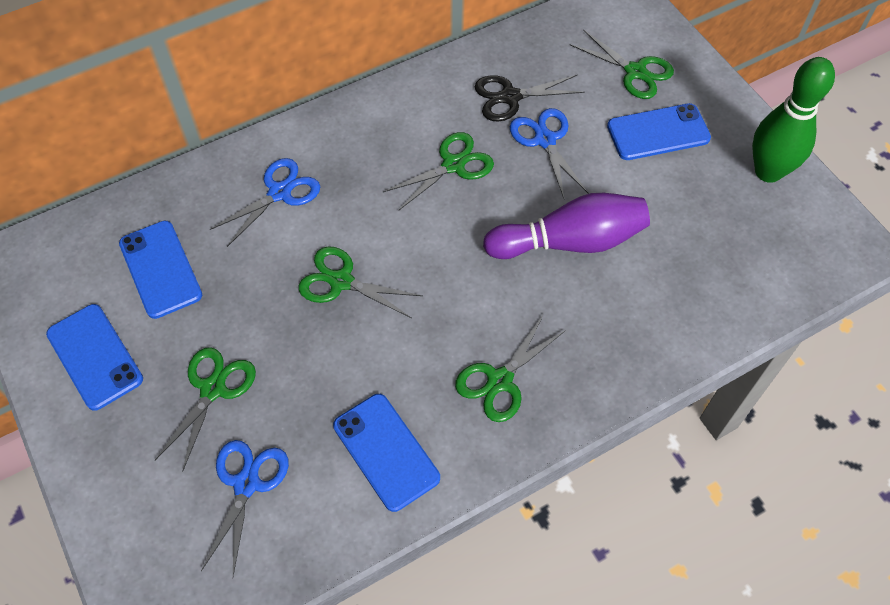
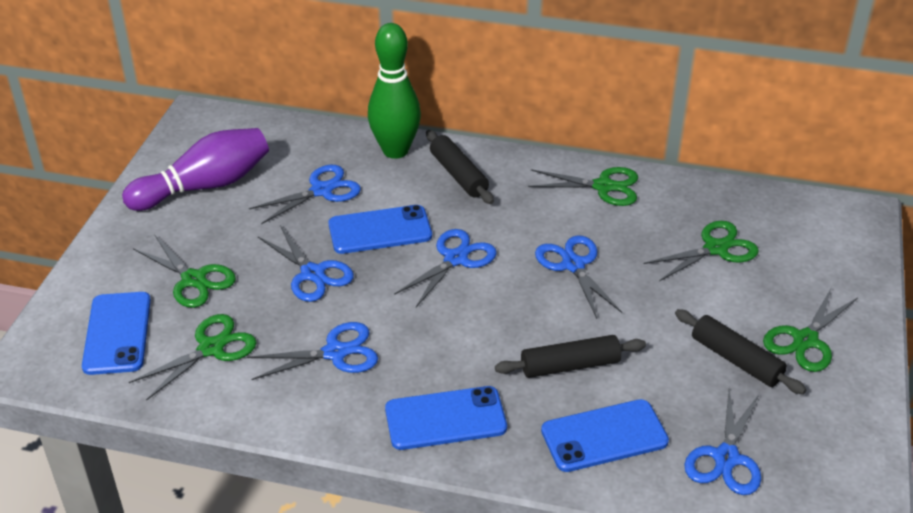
black rolling pin: none = 0 -> [426,130,494,204] [495,335,646,378] [675,309,806,394] = 3
black scissors: [475,75,585,122] = 1 -> none = 0
blue scissors: [201,440,289,576] [210,158,320,247] [510,108,588,198] = 3 -> [247,322,378,380] [249,165,361,224] [258,225,354,302] [394,229,497,307] [535,235,622,319] [684,388,761,495] = 6

